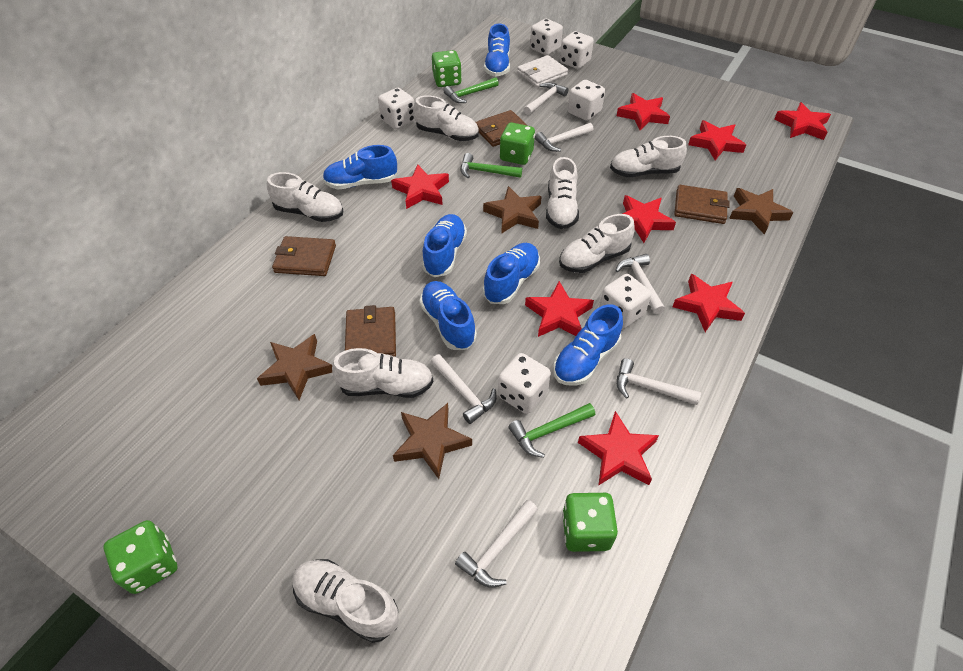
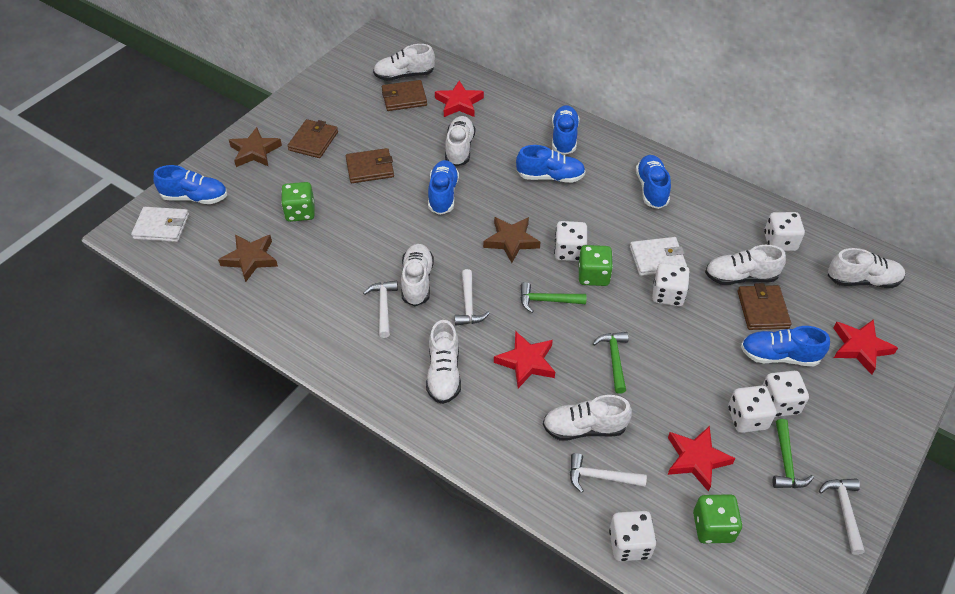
brown star: [257,334,332,400] [393,403,472,479] [483,186,542,234] [729,188,794,234] = 4 -> [218,235,278,282] [229,127,282,167] [483,217,540,263] = 3
green dice: [103,520,177,594] [432,50,462,87] [500,123,535,165] [562,493,618,552] = 4 -> [281,182,315,222] [579,245,613,286] [693,494,742,543] = 3
red star: [391,165,449,209] [525,281,594,337] [578,411,659,486] [617,93,670,130] [623,195,676,243] [672,274,745,332] [688,120,746,160] [774,102,831,140] = 8 -> [435,81,484,117] [494,331,555,388] [668,426,736,492] [833,319,898,375] = 4
white hammer: [431,354,496,424] [455,500,538,588] [524,82,569,115] [535,123,593,152] [615,254,665,314] [617,358,701,405] = 6 -> [363,280,398,338] [455,269,490,325] [570,453,647,493] [819,478,865,555] = 4
white wallet: [517,55,568,87] = 1 -> [131,207,189,242] [630,237,687,276] = 2

